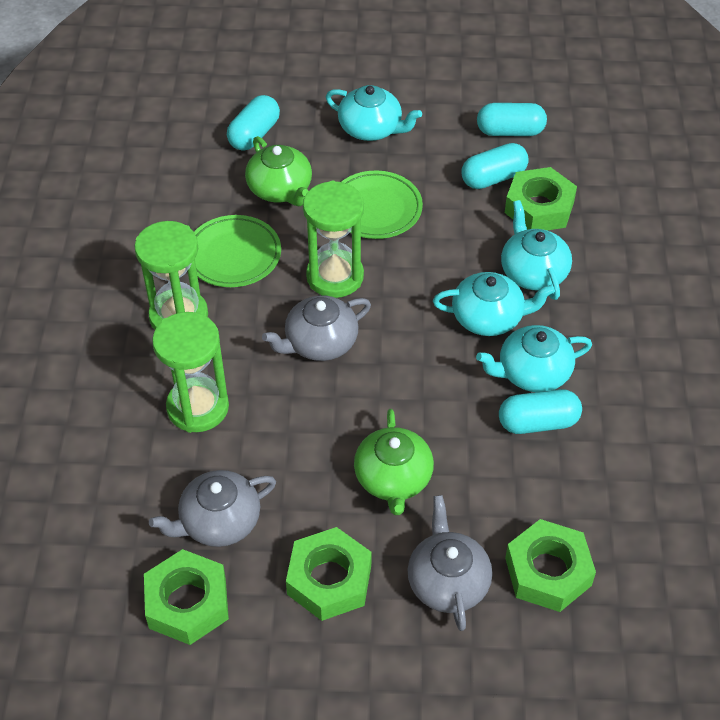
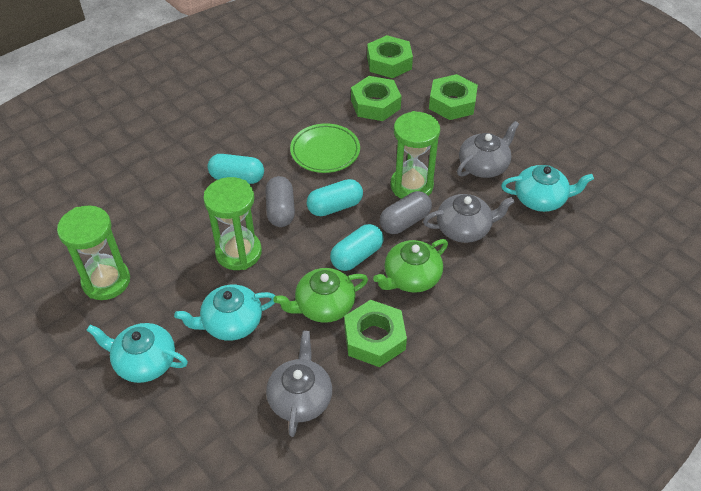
green plate: [194,215,281,287] [342,171,423,239] = 2 -> [290,123,360,173] = 1
grey capsule: none = 0 -> [265,176,295,227] [380,191,432,234] = 2
turquoise capsule: [227,95,280,150] [461,143,529,189] [477,103,547,136] [499,389,582,434] = 4 -> [207,154,264,184] [307,179,363,216] [330,224,383,271] = 3
turquoise teapot: [326,85,422,141] [433,272,555,336] [476,325,592,392] [501,200,572,300] = 4 -> [86,323,188,383] [174,285,275,341] [501,165,594,212] = 3

